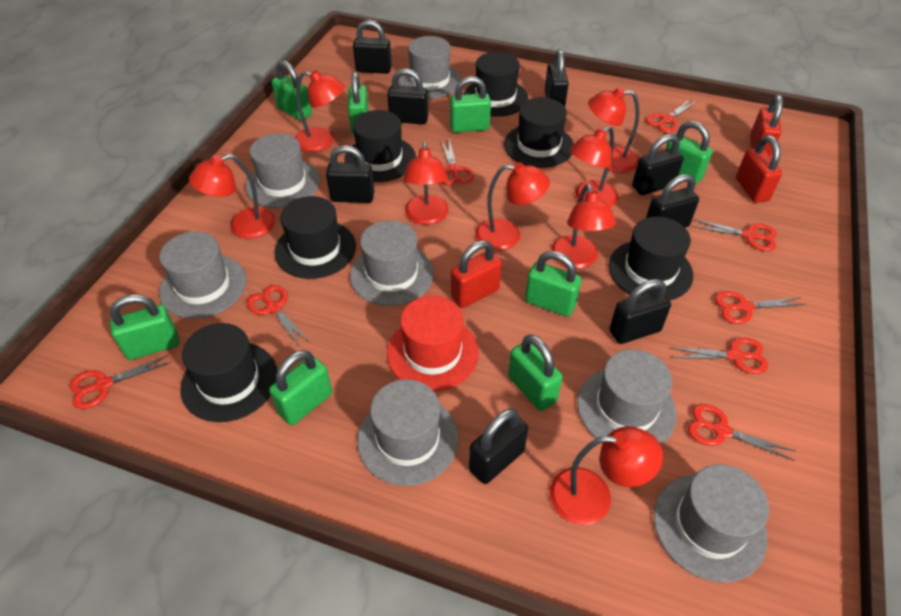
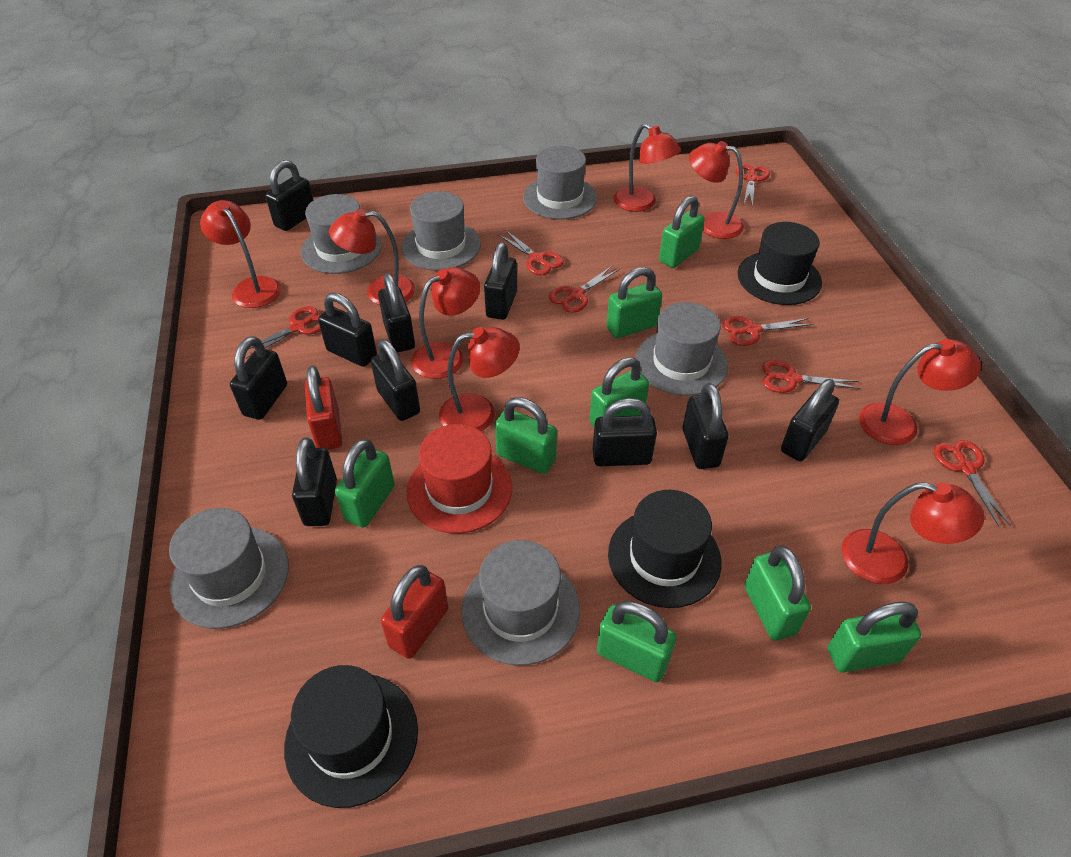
black hat: [181,323,277,422] [274,196,356,279] [345,110,416,182] [464,52,528,117] [504,97,574,168] [609,217,693,300] = 6 -> [284,665,418,808] [608,490,722,608] [737,222,822,305] = 3
black padlock: [326,145,374,203] [353,20,392,74] [387,68,429,124] [469,408,528,484] [545,49,569,107] [609,279,671,344] [632,134,683,195] [646,174,699,228] = 8 -> [230,336,287,420] [265,160,313,231] [292,437,337,526] [318,293,377,367] [371,339,420,421] [378,273,415,352] [484,242,517,320] [593,398,657,466] [682,383,729,469] [781,379,839,461] = 10
grey hat: [159,231,246,319] [245,133,320,208] [350,220,434,306] [357,379,459,486] [399,36,462,99] [577,349,677,445] [654,465,769,582] = 7 -> [169,508,289,629] [301,194,381,274] [401,191,481,271] [462,540,580,666] [523,146,597,220] [636,302,728,396] = 6
red padlock: [451,240,502,308] [736,135,782,203] [750,95,783,157] = 3 -> [305,366,342,450] [381,565,448,659] = 2
red scissors: [69,355,171,409] [247,285,310,348] [441,139,474,185] [646,99,697,133] [670,337,768,374] [688,404,795,461] [693,219,777,251] [715,291,806,324] = 8 -> [246,306,321,359] [498,230,564,276] [549,266,620,313] [723,316,813,346] [735,164,770,207] [762,360,861,393] [934,440,1011,527] = 7

